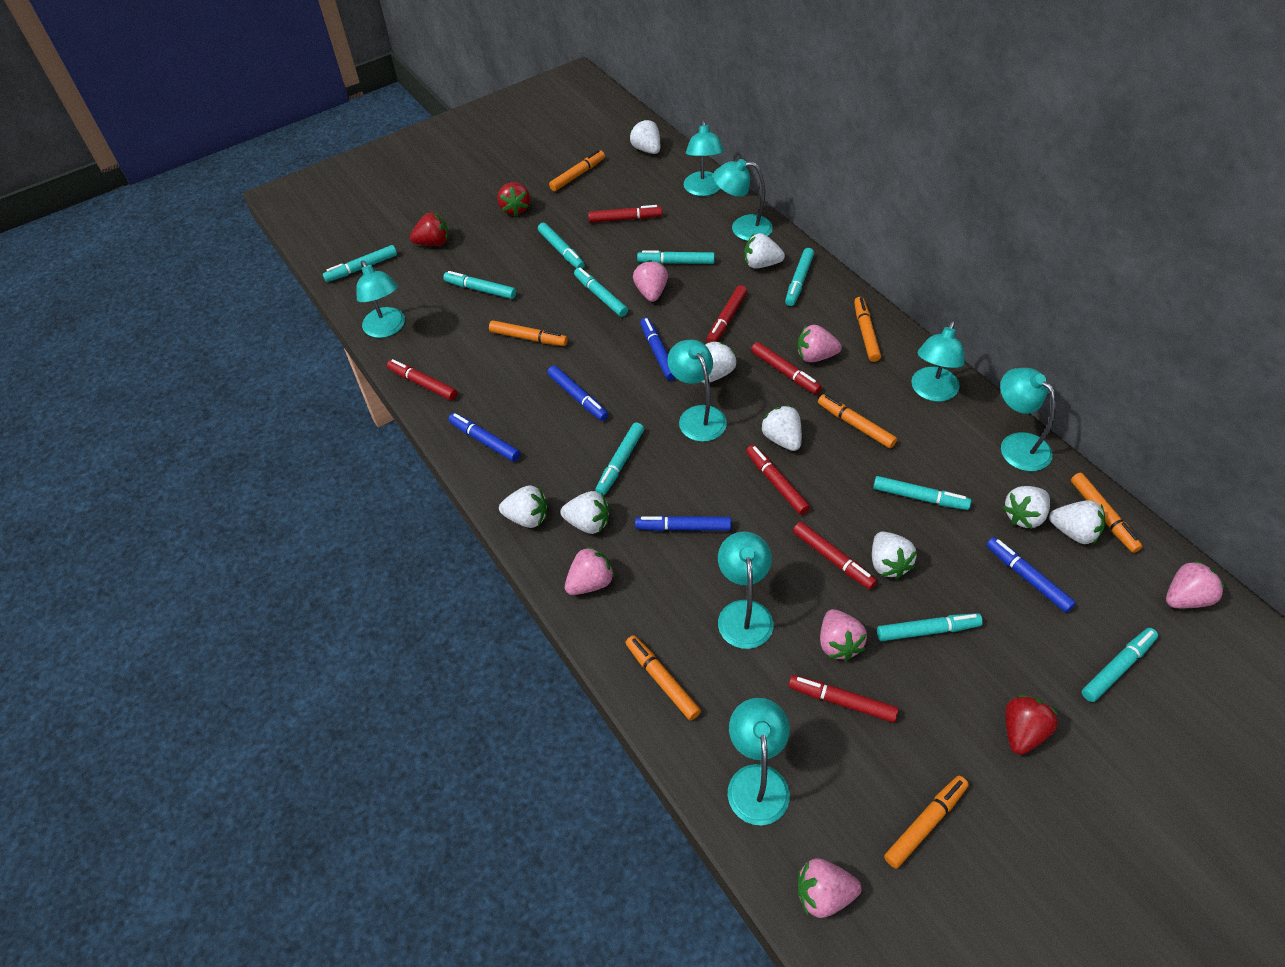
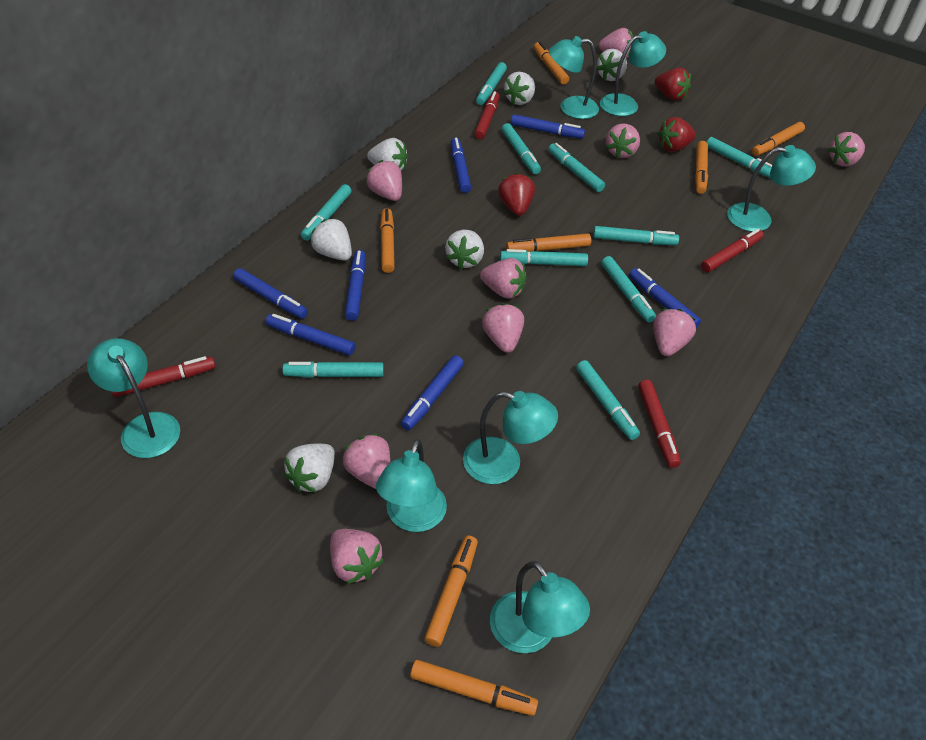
blue marker: [448,413,520,462] [547,365,608,421] [635,516,731,531] [640,318,675,381] [986,537,1076,613] = 5 -> [233,268,308,319] [266,314,355,356] [345,250,365,321] [401,355,464,430] [451,138,471,193] [511,114,585,139] [629,268,701,328] = 7
pink strawberry: [565,546,615,595] [633,260,668,302] [797,325,842,362] [798,858,862,918] [820,609,867,661] [1166,560,1225,608] = 6 -> [330,529,384,584] [343,434,390,489] [366,160,402,201] [480,258,527,299] [482,303,524,353] [599,28,633,58] [606,123,640,158] [653,309,696,356] [827,132,865,167] = 9
red marker: [387,359,457,400] [588,205,662,223] [707,285,747,343] [746,445,810,515] [751,342,822,394] [788,675,899,723] [793,522,877,589] = 7 -> [112,356,216,397] [474,91,500,139] [638,380,681,468] [701,229,764,272] = 4
turquoise lamp: [356,260,405,338] [667,340,727,442] [684,120,724,196] [713,159,773,241] [718,532,773,649] [727,698,790,825] [911,320,965,402] [1000,368,1056,471] = 8 -> [87,338,180,458] [376,439,447,532] [463,391,558,484] [490,561,590,653] [549,36,599,119] [600,31,666,116] [727,145,816,232] = 7
white strawberry: [499,485,547,528] [561,491,609,534] [630,120,660,154] [701,341,737,383] [744,233,785,269] [761,405,802,451] [872,532,917,579] [1003,486,1050,529] [1049,500,1105,544] = 9 -> [284,444,335,492] [310,218,352,261] [367,138,408,171] [445,230,484,269] [503,72,535,105] [597,49,627,81] = 6

